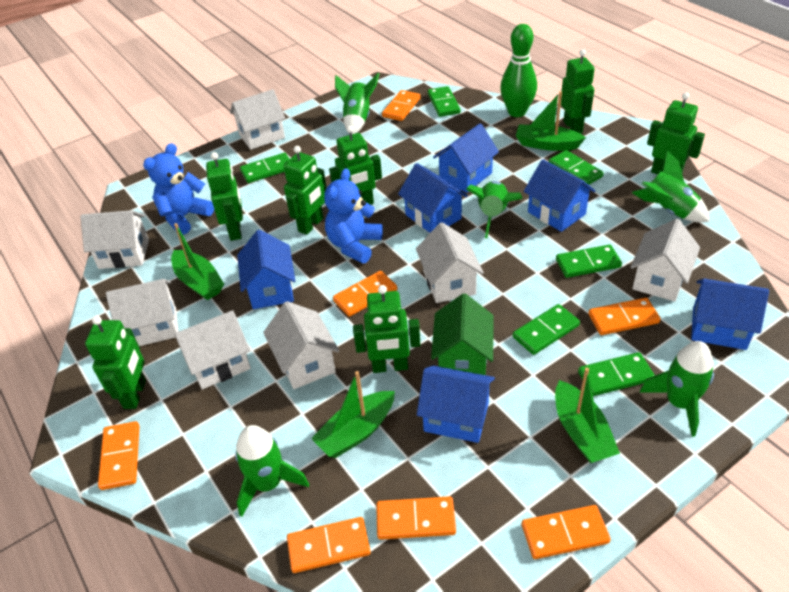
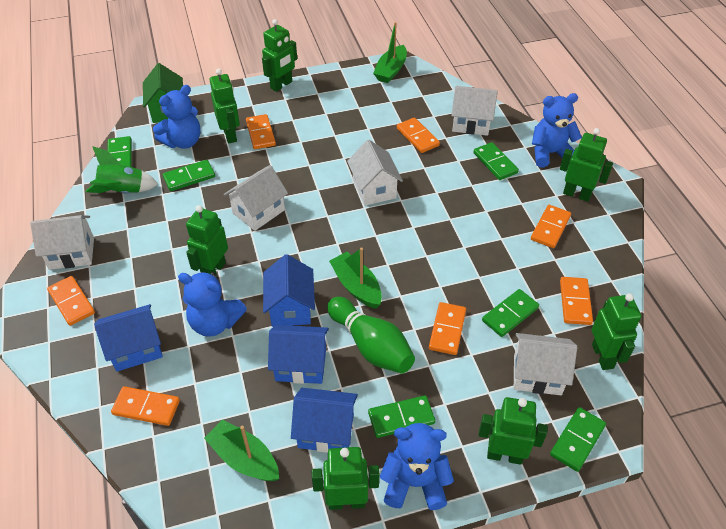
blue house: [237,230,295,309] [398,163,468,233] [417,366,495,443] [433,123,499,193] [524,159,595,232] [691,279,769,350] = 6 -> [94,304,163,372] [263,254,315,327] [268,325,329,384] [291,388,358,453] = 4
blue teddy bear: [143,143,214,235] [324,168,383,263] = 2 -> [153,85,201,149] [178,272,247,337] [380,423,454,510] [532,93,582,168] = 4
green boat: [171,223,224,300] [311,371,395,458] [516,91,586,151] [555,368,620,463] = 4 -> [204,420,279,481] [329,247,382,309] [373,22,407,83] = 3
green rocket: [235,425,309,517] [335,73,379,134] [466,181,523,238] [632,150,710,222] [639,341,714,437] = 5 -> [86,146,158,194] = 1
white house: [80,210,149,269] [106,279,178,346] [175,310,251,389] [230,89,285,150] [263,301,339,389] [416,222,484,303] [631,219,700,301] = 7 -> [30,215,94,270] [224,165,288,231] [347,140,403,206] [451,86,498,136] [514,333,577,395] = 5

